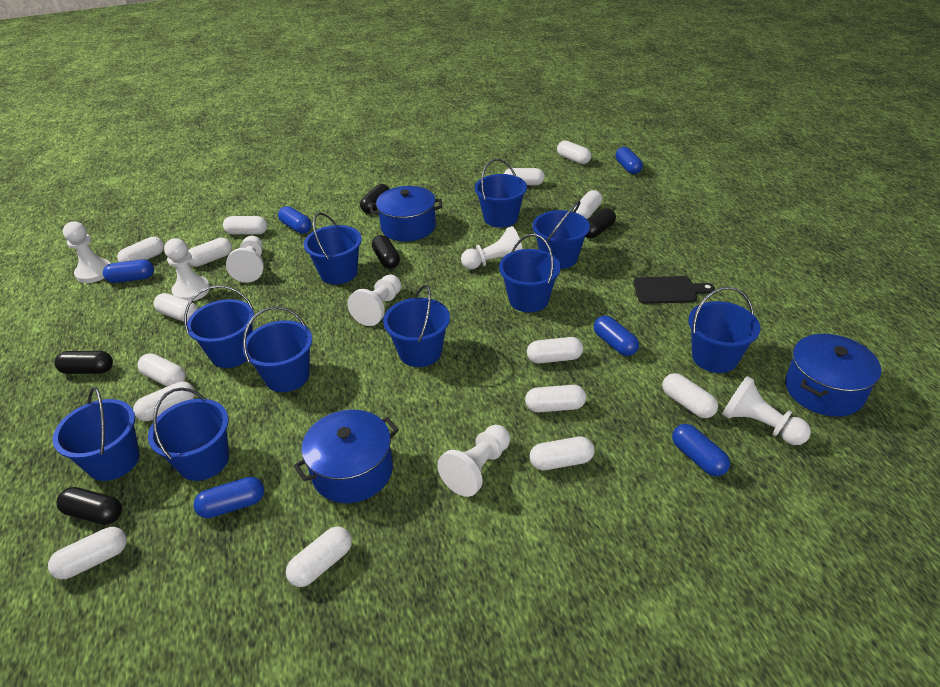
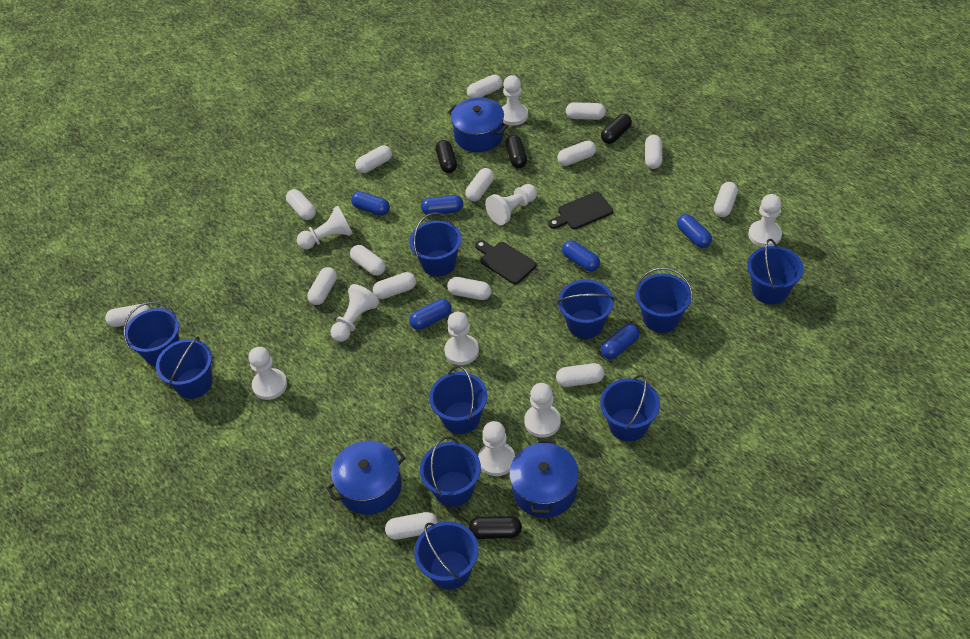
black capsule: [54,351,113,374] [57,487,122,525] [360,184,389,213] [372,235,400,269] [585,208,616,238] = 5 -> [436,140,457,173] [469,516,522,539] [505,135,527,168] [601,114,632,144] = 4
black cutting board: [633,276,715,304] = 1 -> [475,240,536,284] [548,192,613,229] = 2
white pawn: [63,222,111,283] [164,238,210,301] [226,236,264,283] [347,274,401,326] [437,425,510,497] [461,226,523,269] [722,376,811,445] = 7 -> [248,347,287,400] [297,206,353,249] [331,284,379,342] [444,312,479,365] [478,421,515,476] [485,184,537,225] [502,75,528,126] [524,383,561,438] [748,194,782,247] = 9

